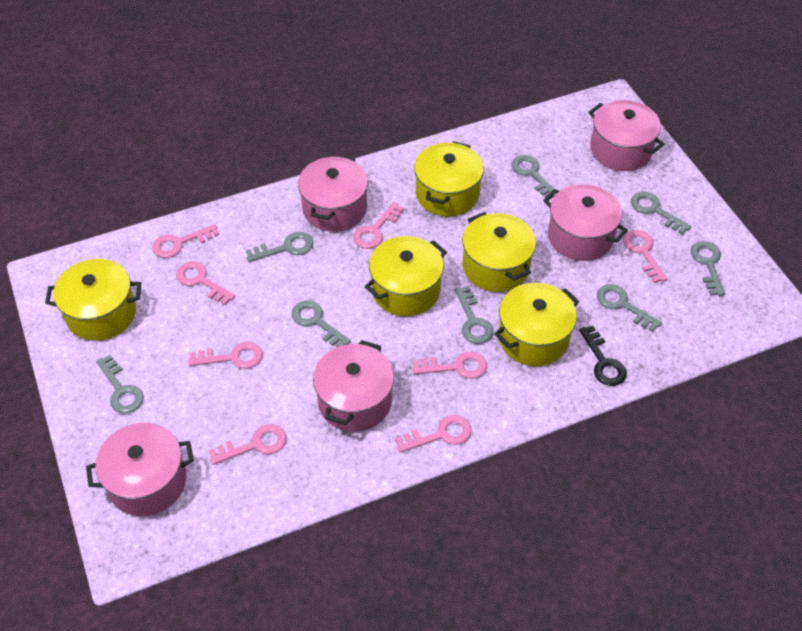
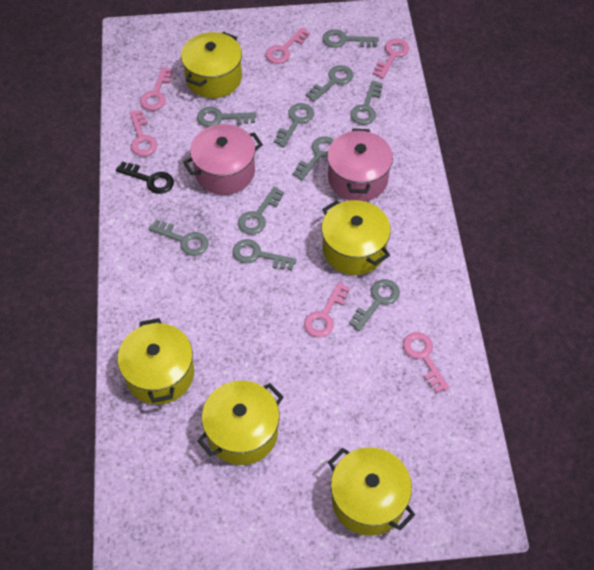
grey key: [96,355,144,414] [246,232,314,262] [291,301,351,347] [455,286,493,344] [511,155,556,199] [597,284,662,332] [631,192,691,234] [691,241,725,296] = 8 -> [149,220,209,256] [197,107,257,127] [232,239,297,270] [238,186,284,235] [274,103,314,147] [293,137,334,181] [306,65,353,102] [322,29,379,48] [349,279,400,331] [350,81,383,125] = 10
pink key: [152,224,219,258] [176,261,235,305] [188,342,263,369] [209,424,286,465] [353,202,404,249] [396,415,472,453] [413,351,487,379] [623,230,667,283] = 8 -> [130,110,157,156] [140,67,173,111] [265,28,310,64] [304,282,350,338] [373,39,409,79] [403,332,449,393] = 6
pink pot: [86,423,194,516] [298,155,368,232] [313,340,394,432] [543,184,628,261] [589,100,665,171] = 5 -> [183,124,263,195] [327,128,393,201] = 2

